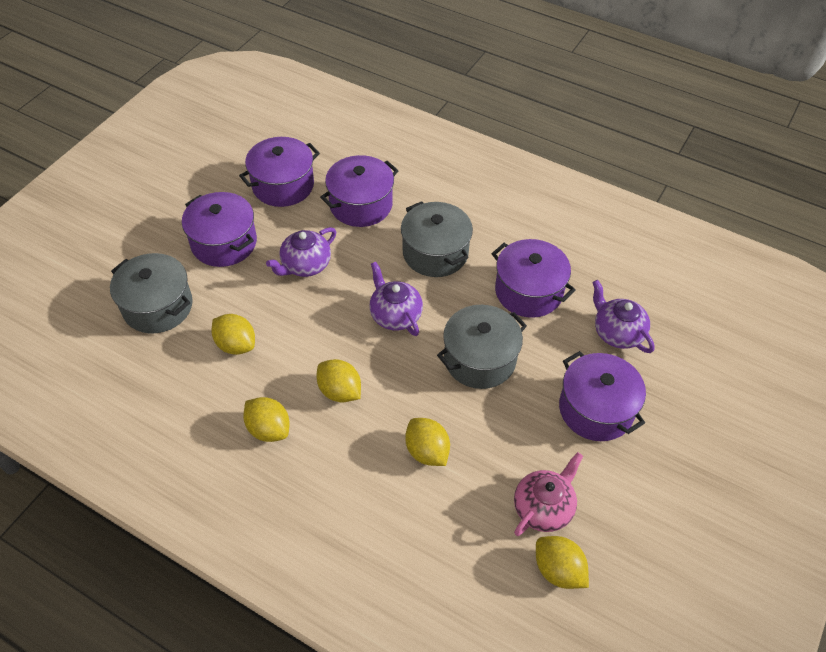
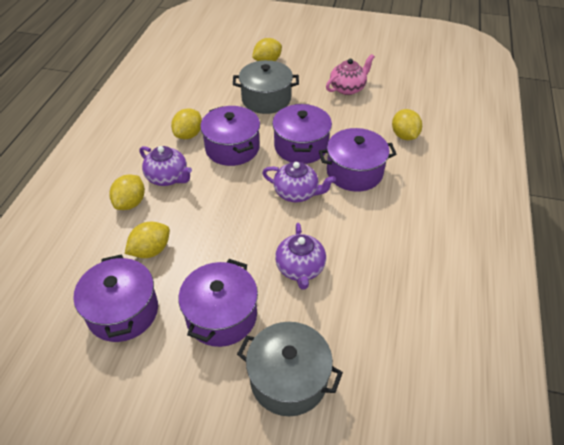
grey pot: [110,253,193,334] [401,201,473,277] [437,305,527,389] = 3 -> [233,60,299,114] [237,322,343,416] = 2

